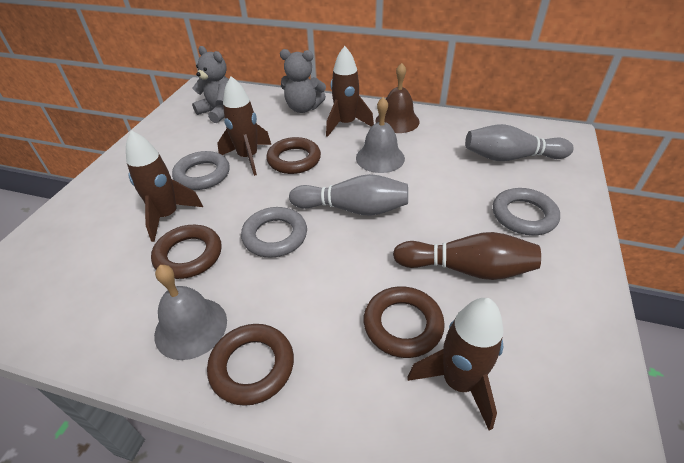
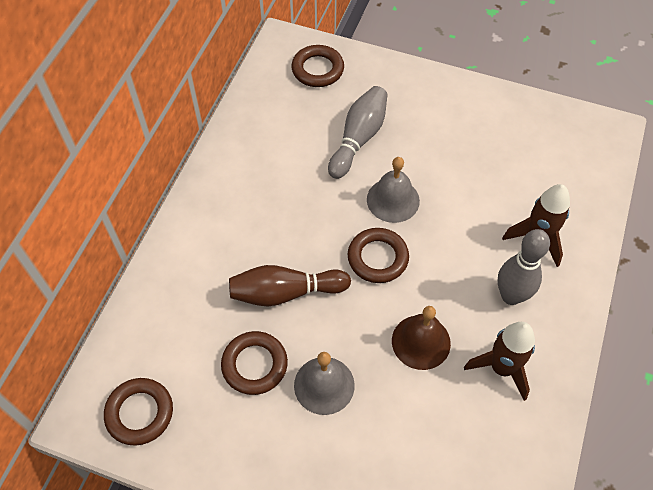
brown rocket: [126,130,203,242] [217,76,271,176] [326,46,374,137] [408,298,503,431] = 4 -> [464,322,535,401] [502,184,570,267] = 2
grey ring: [172,151,230,190] [241,207,307,258] [493,188,560,235] = 3 -> none = 0
grey teddy bear: [192,46,229,123] [280,49,326,113] = 2 -> none = 0

